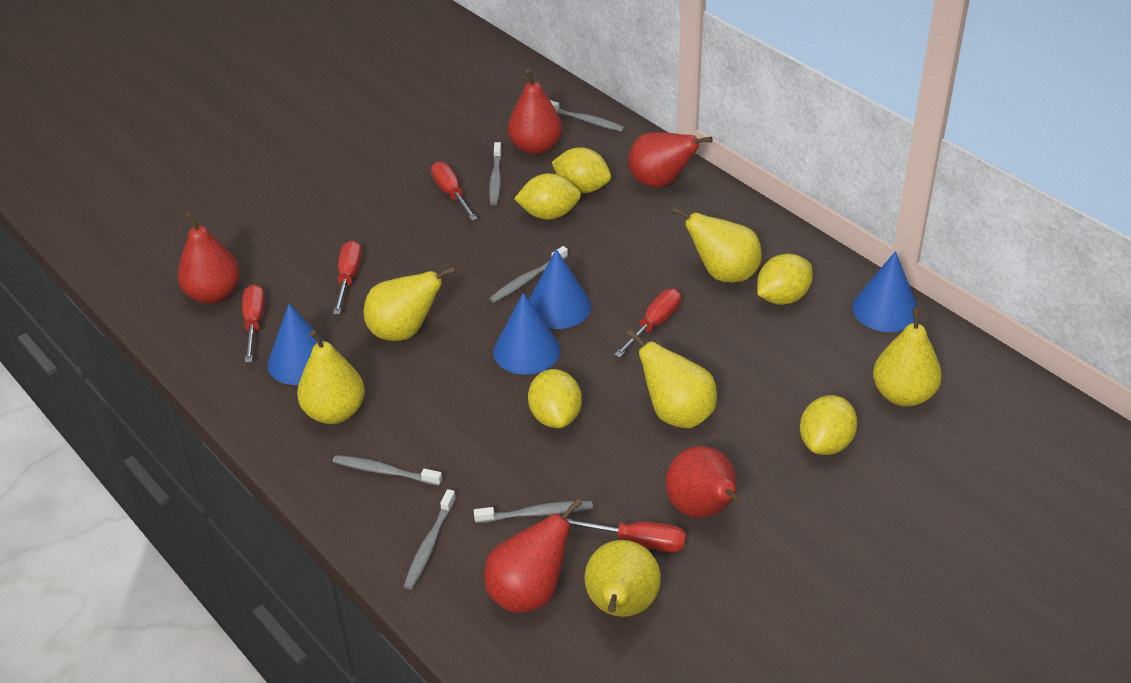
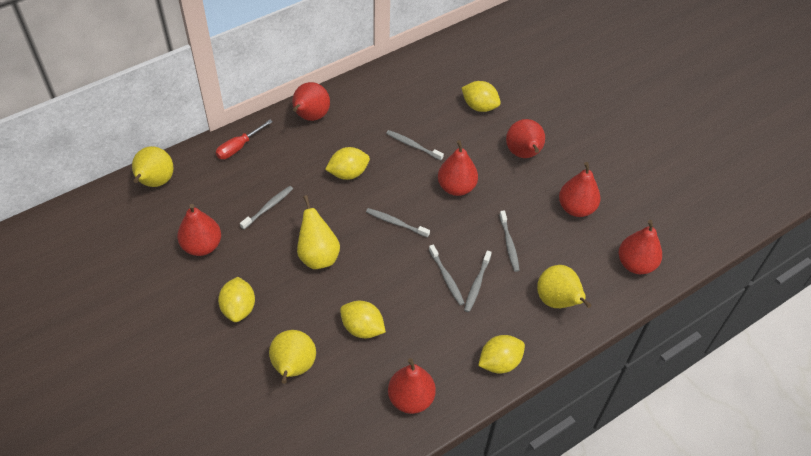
blue cone: [267,303,326,385] [493,293,560,375] [529,249,591,329] [852,251,918,332] = 4 -> none = 0
red pear: [178,212,240,304] [484,498,582,613] [508,69,562,155] [628,132,713,188] [666,446,741,518] = 5 -> [177,204,221,256] [292,82,330,121] [388,358,436,414] [438,140,478,196] [506,119,545,158] [559,162,601,217] [619,220,662,274] = 7
red screwdriver: [242,284,265,363] [333,240,362,314] [431,162,478,221] [566,518,686,552] [614,289,681,358] = 5 -> [216,120,273,159] = 1
yellow pear: [297,330,365,424] [364,266,456,341] [585,540,661,617] [627,329,717,428] [671,207,762,283] [873,307,942,407] = 6 -> [132,146,174,187] [269,330,316,384] [297,195,340,269] [537,265,592,308] = 4

